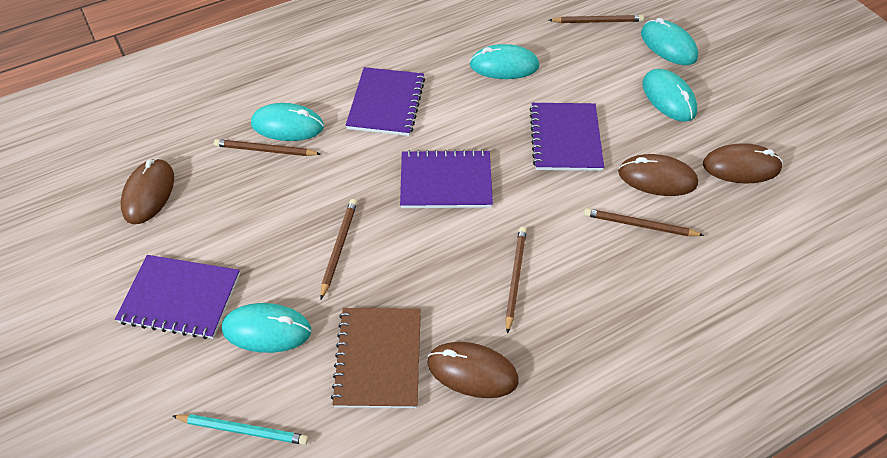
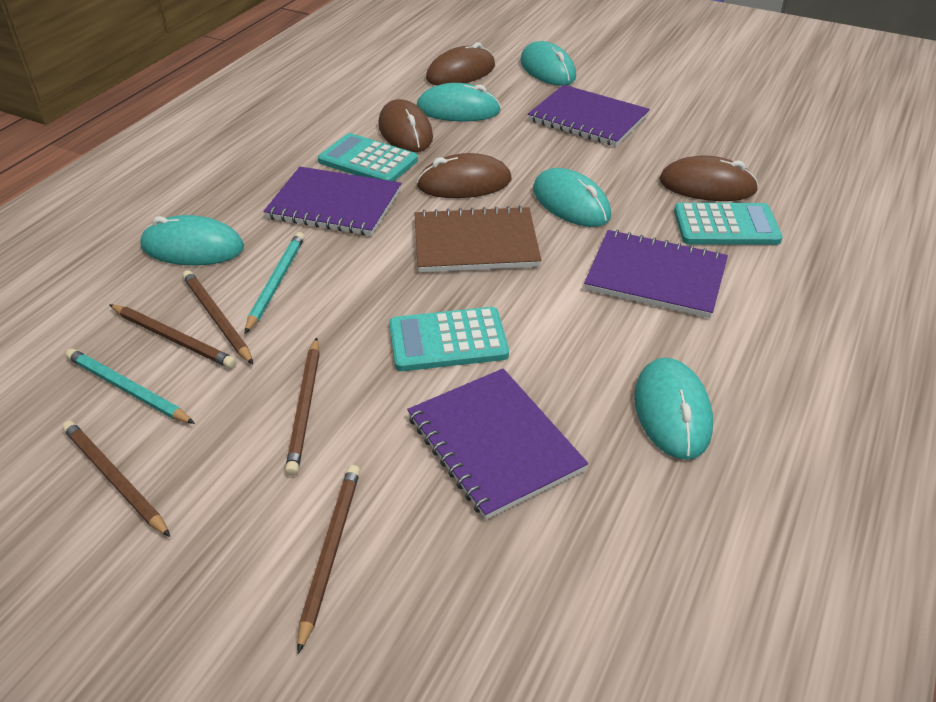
turquoise calculator: none = 0 -> [318,133,418,181] [389,307,509,371] [674,203,783,245] = 3
turquoise pencil: [172,414,308,445] = 1 -> [65,348,195,424] [245,232,305,334] = 2

